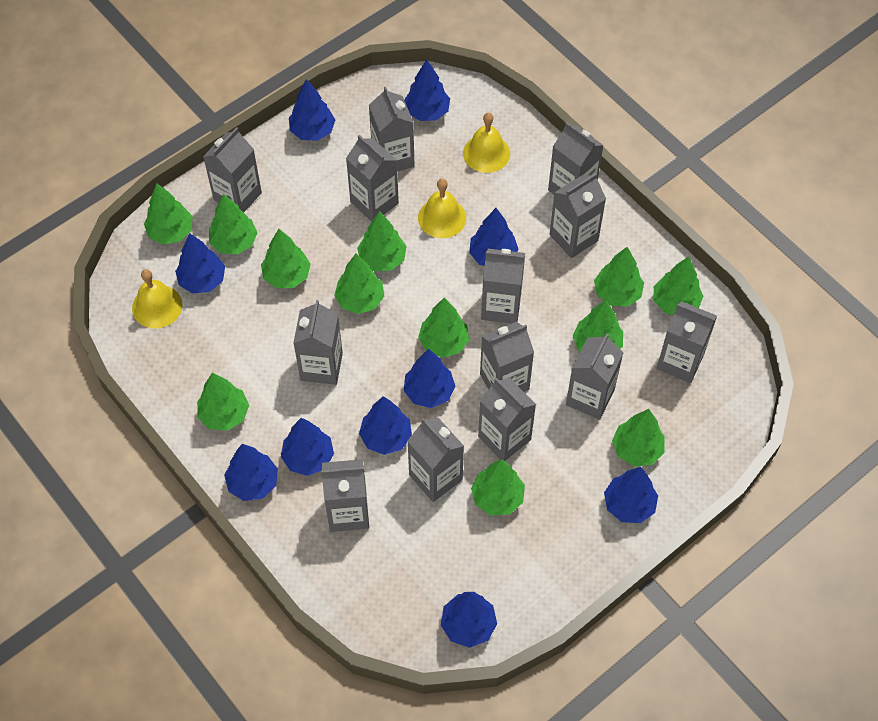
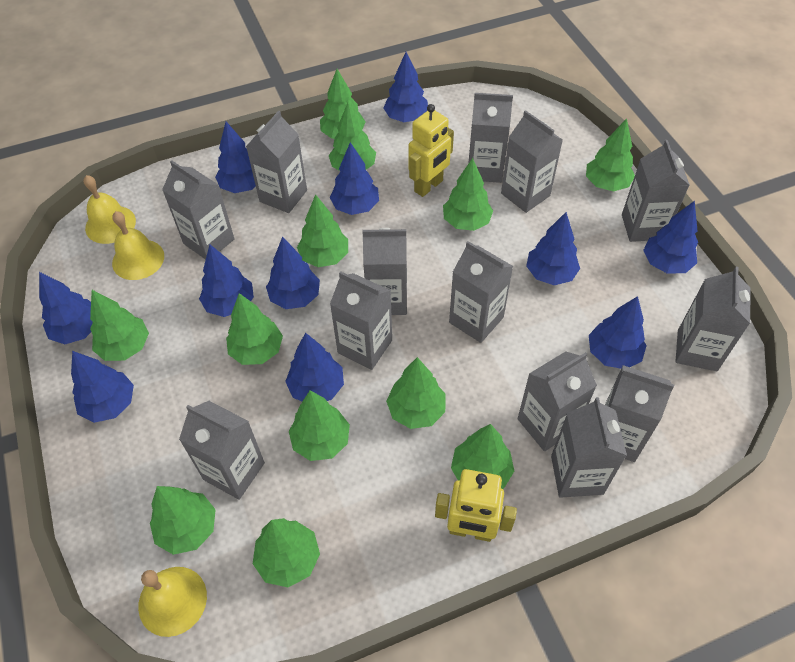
blue tree: [175,233,225,293] [224,444,278,501] [281,418,334,476] [289,79,335,141] [359,396,412,455] [404,59,450,121] [404,349,456,408] [441,592,497,648] [469,208,519,266] [604,467,658,523] = 10 -> [39,272,93,344] [71,351,134,423] [199,244,254,317] [215,122,256,193] [266,236,320,309] [285,333,344,401] [330,142,379,215] [383,52,428,122] [526,212,580,285] [589,296,647,369] [643,201,698,274] = 11
yellow robot: none = 0 -> [409,104,454,197] [435,469,517,542] = 2

